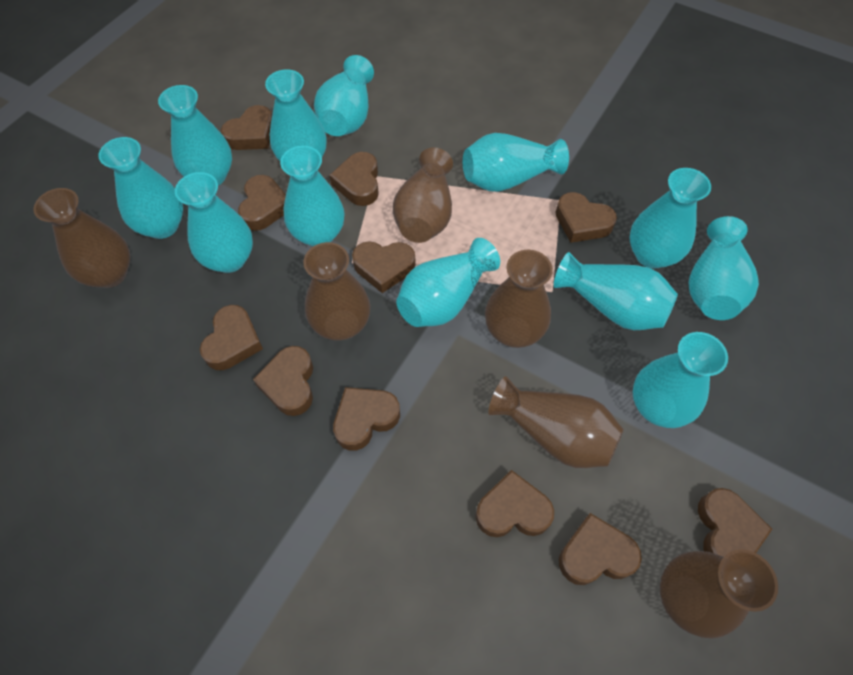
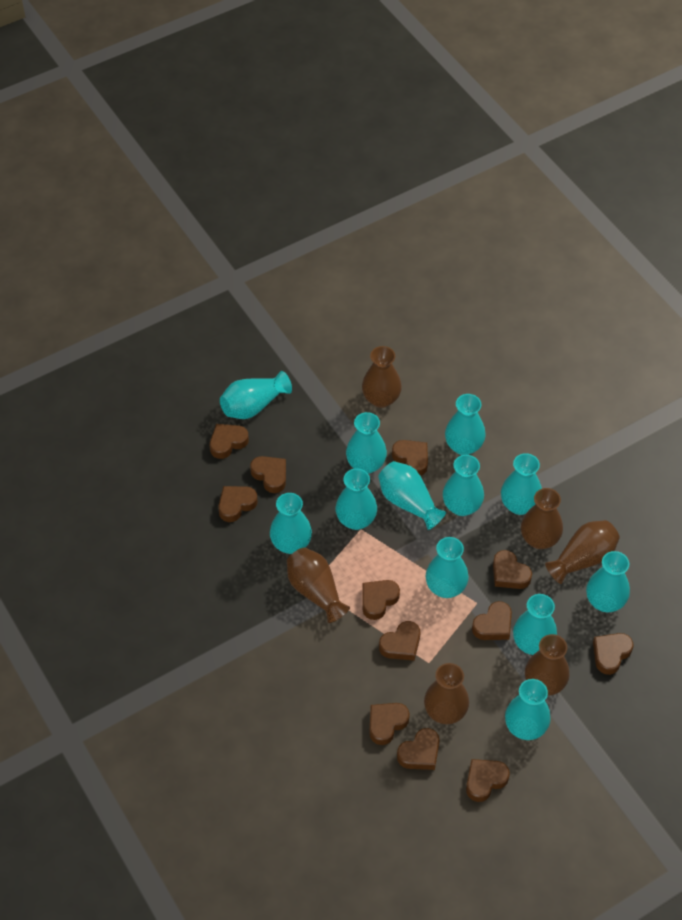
brown heart: [200,305,263,370] [221,105,272,150] [238,175,286,231] [253,346,313,416] [329,152,379,206] [333,387,400,451] [352,241,416,293] [475,470,554,537] [555,192,617,243] [559,513,642,585] [698,488,772,557] = 11 -> [210,424,249,459] [218,486,258,522] [250,456,286,493] [362,580,400,620] [369,703,410,745] [379,621,420,661] [392,440,428,476] [397,728,440,770] [466,759,510,802] [472,601,512,640] [493,550,532,589] [593,633,633,675] = 12

